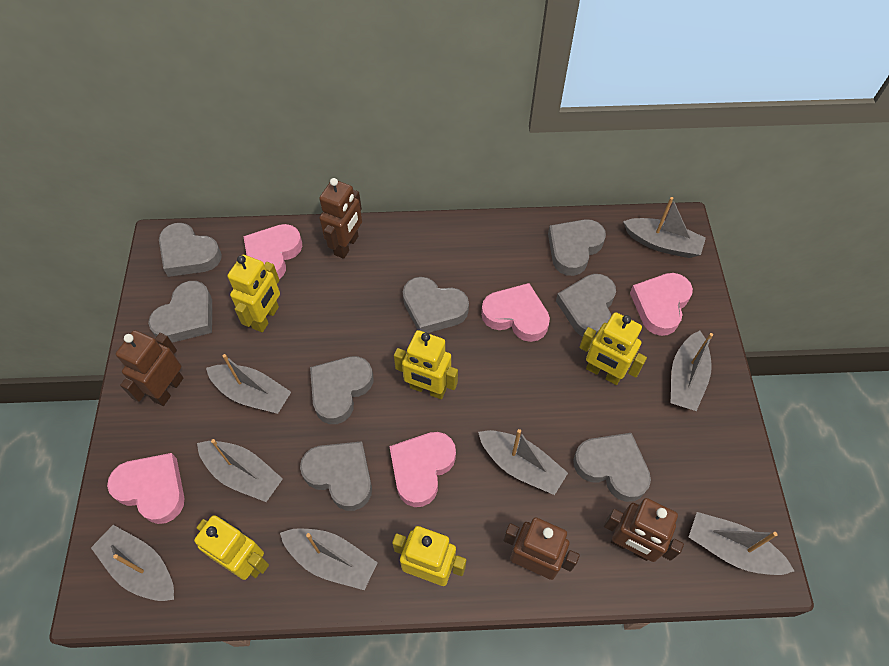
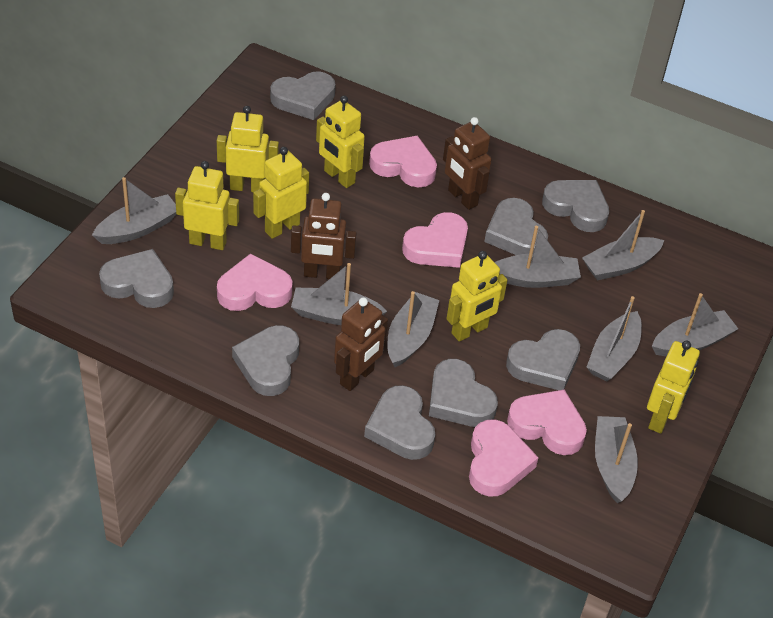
brown robot: [116,330,184,406] [319,178,362,259] [503,517,580,580] [604,498,684,562] = 4 -> [291,193,357,279] [334,297,388,391] [443,117,492,210] = 3
yellow robot: [194,515,269,580] [227,255,280,332] [392,526,466,586] [394,330,458,399] [579,312,647,385] = 5 -> [175,161,239,250] [217,106,279,192] [253,147,309,239] [316,96,365,188] [447,251,507,342] [647,341,700,434] = 6

